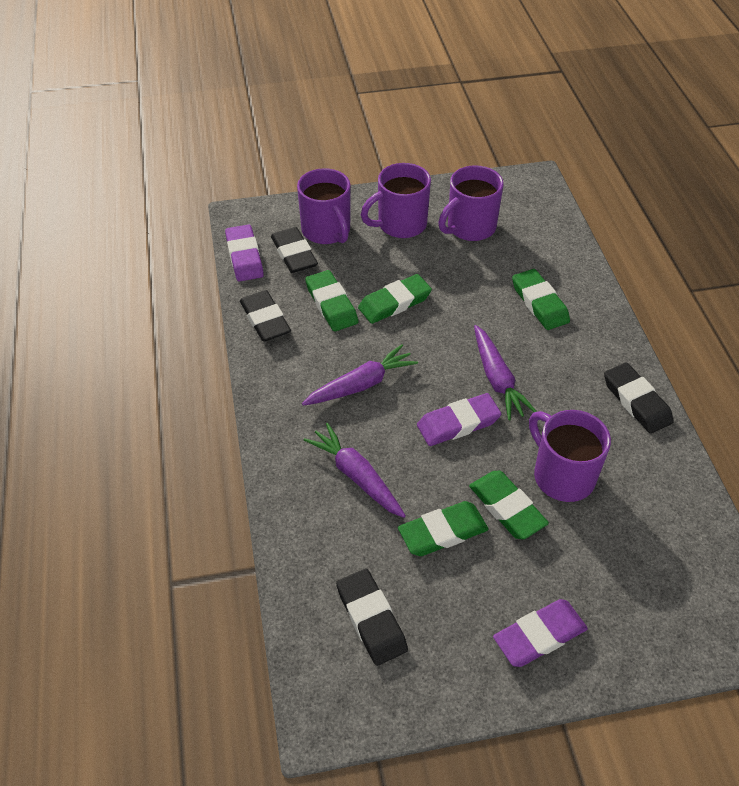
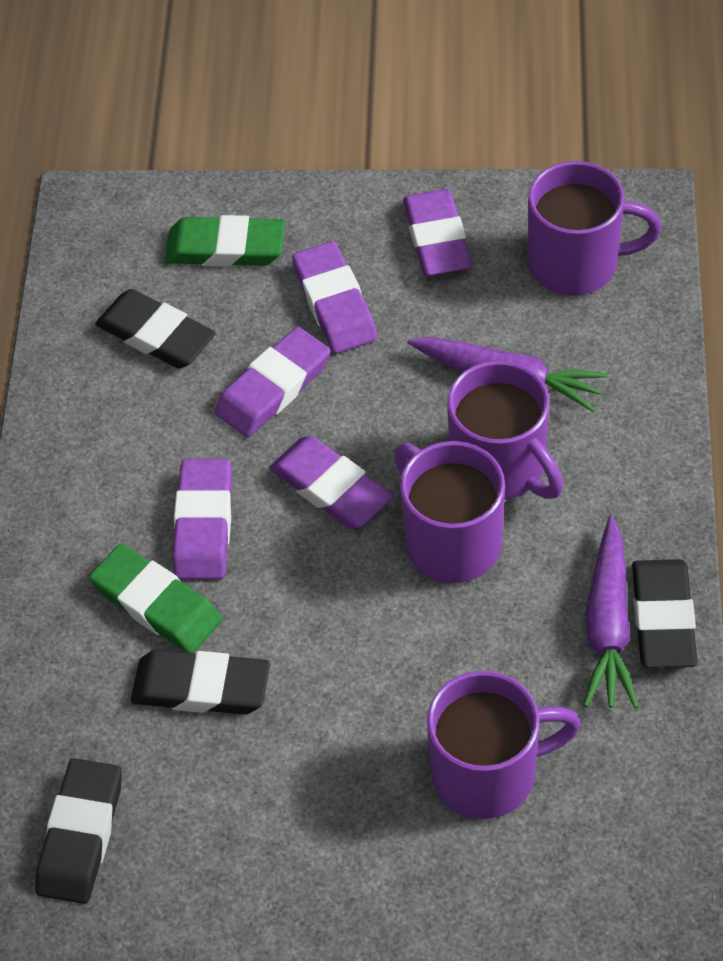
green eraser: [305,270,358,331] [358,274,432,324] [398,501,489,556] [469,471,549,539] [512,269,570,330] = 5 -> [89,544,222,653] [165,215,285,267] = 2
purple carrot: [302,344,418,406] [304,423,406,518] [474,325,537,420] = 3 -> [407,337,608,412] [584,516,639,708] = 2
purple eraser: [225,224,264,282] [417,393,501,446] [493,599,588,667] = 3 -> [172,459,232,580] [215,327,330,437] [269,436,393,529] [292,241,377,354] [403,189,472,276] = 5

